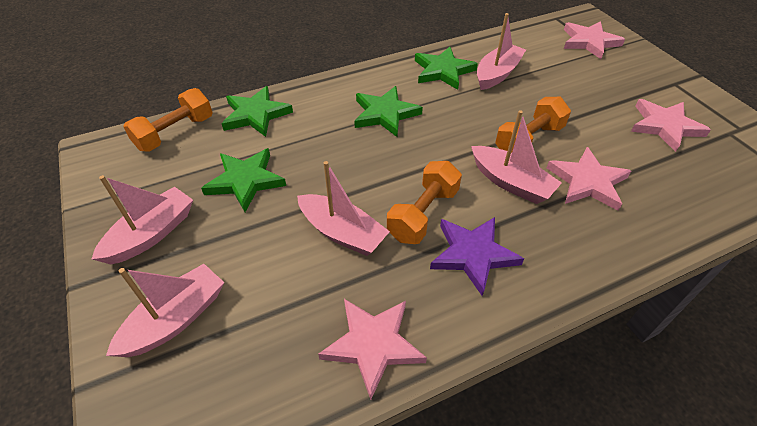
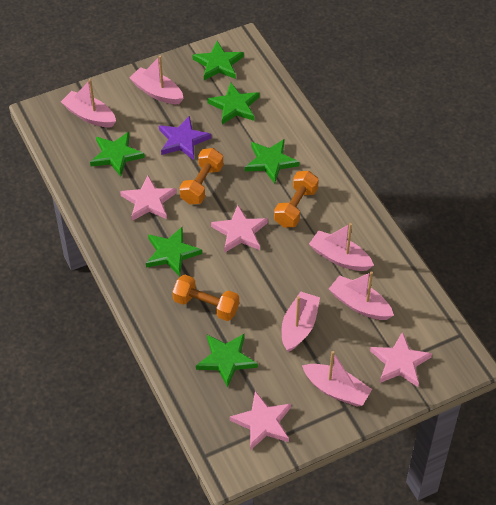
green star: [201,148,286,212] [221,86,293,137] [354,86,423,137] [415,47,478,90] = 4 -> [90,132,145,176] [146,227,202,277] [192,41,244,80] [196,333,258,388] [207,82,259,124] [245,139,299,184] = 6
pink boat: [92,175,193,264] [106,264,224,357] [297,161,390,256] [471,110,562,204] [477,13,526,90] = 5 -> [61,79,116,127] [129,56,184,104] [282,292,320,352] [302,351,372,406] [309,223,374,271] [329,271,394,320] = 6

